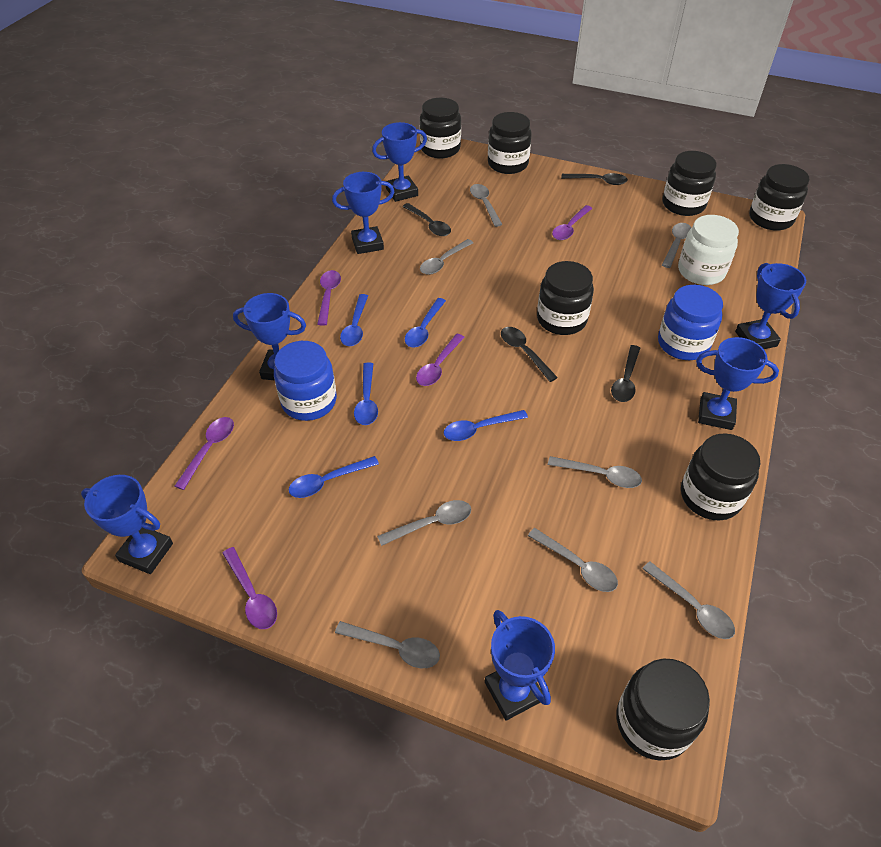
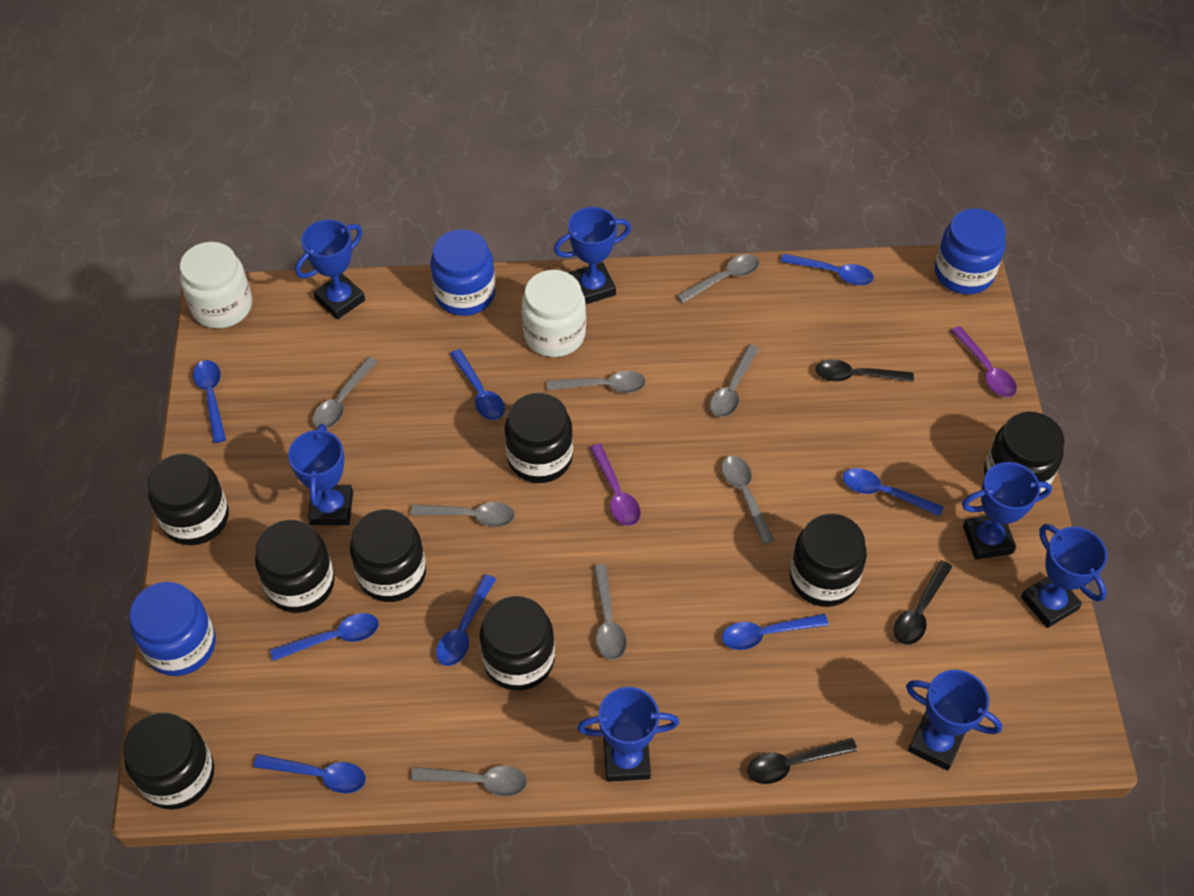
black jar: [420,98,461,159] [488,112,532,174] [537,261,594,335] [617,659,710,760] [662,151,717,216] [681,433,761,521] [749,164,810,231] = 7 -> [123,713,214,810] [148,454,229,545] [255,520,335,613] [350,509,426,602] [479,596,555,691] [505,393,573,483] [790,514,867,607] [984,412,1065,494] = 8
black spoon: [402,203,451,236] [501,327,558,382] [561,173,628,185] [611,345,640,402] = 4 -> [747,738,858,784] [815,359,914,382] [893,560,952,645] = 3
blue jar: [274,341,337,421] [658,285,723,360] = 2 -> [129,582,216,676] [430,229,496,316] [935,208,1006,294] = 3
blue spoon: [288,456,379,498] [340,294,368,346] [354,362,378,425] [405,298,446,348] [444,410,528,441] = 5 -> [193,360,226,443] [253,754,366,794] [270,613,379,661] [436,574,496,666] [450,349,505,420] [722,614,829,650] [781,254,873,285] [843,468,943,517] = 8
purple spoon: [175,417,234,490] [222,547,277,629] [317,270,341,326] [416,334,465,386] [552,205,592,240] = 5 -> [590,444,641,526] [951,326,1017,397] = 2
white jar: [678,215,739,285] = 1 -> [180,242,252,329] [521,270,586,357] = 2

